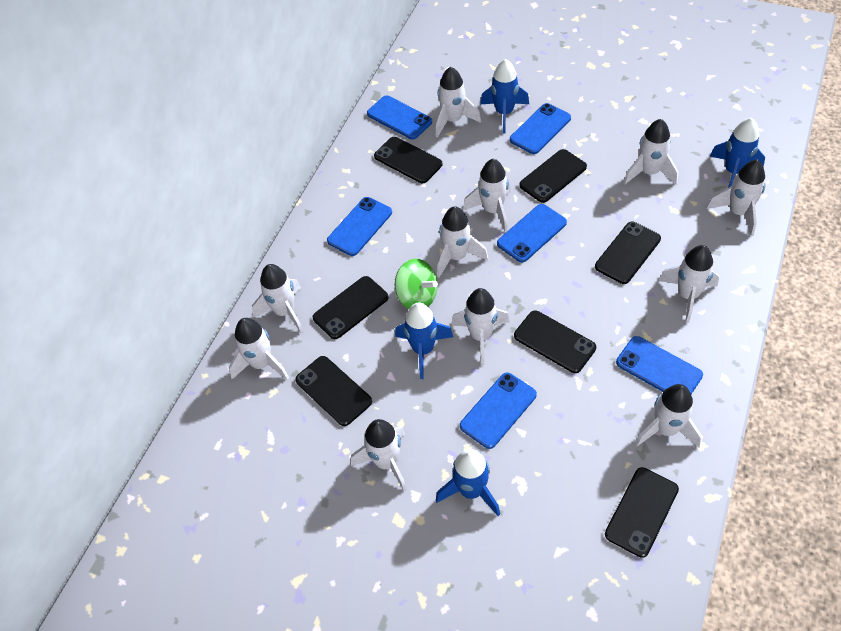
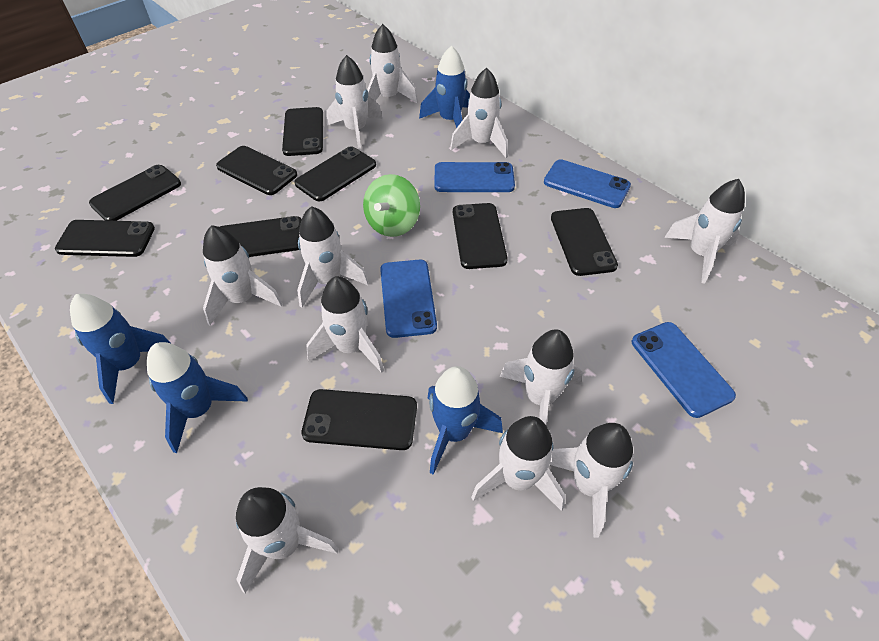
black phone: [295,356,372,426] [313,276,389,339] [374,137,442,183] [514,310,596,373] [519,149,587,203] [595,222,661,284] [605,467,679,558] = 7 -> [55,220,155,257] [89,165,181,221] [216,146,297,195] [220,216,302,257] [282,107,323,156] [294,146,376,202] [301,389,417,450] [453,203,508,269] [551,208,618,276] = 9
blue phone: [327,197,392,256] [367,96,432,139] [460,372,537,449] [497,204,567,262] [510,103,571,154] [616,336,703,394] = 6 -> [380,260,437,338] [434,162,515,192] [544,159,631,208] [632,322,736,418] = 4

